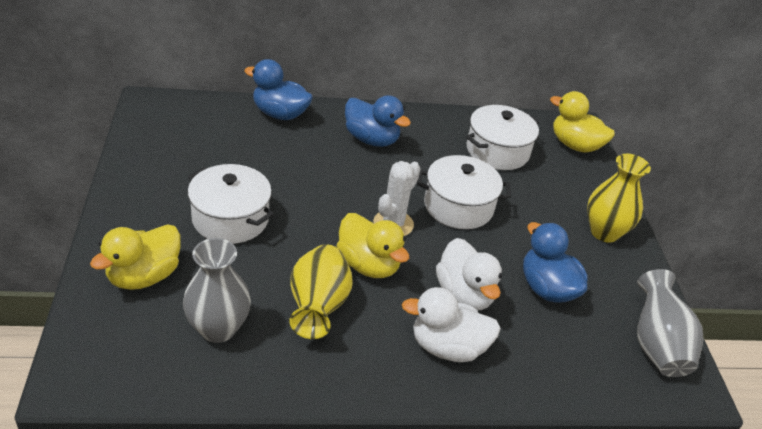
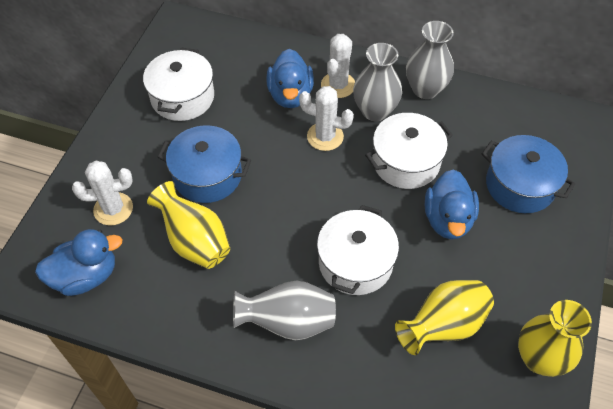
blue pot: none = 0 -> [158,125,251,203] [482,135,575,213] = 2
grey vase: [183,238,251,343] [637,269,703,377] = 2 -> [233,281,336,340] [353,43,402,121] [406,21,454,99] = 3
white cactus: [373,161,421,236] = 1 -> [72,161,133,225] [299,86,354,151] [321,34,355,98] = 3
white duck: [402,287,501,362] [436,238,502,310] = 2 -> none = 0
yellow duck: [90,224,181,290] [337,213,409,278] [550,91,615,153] = 3 -> none = 0
yellow vase: [289,244,352,339] [587,154,651,243] = 2 -> [147,181,230,269] [395,280,494,355] [518,300,592,377] = 3

